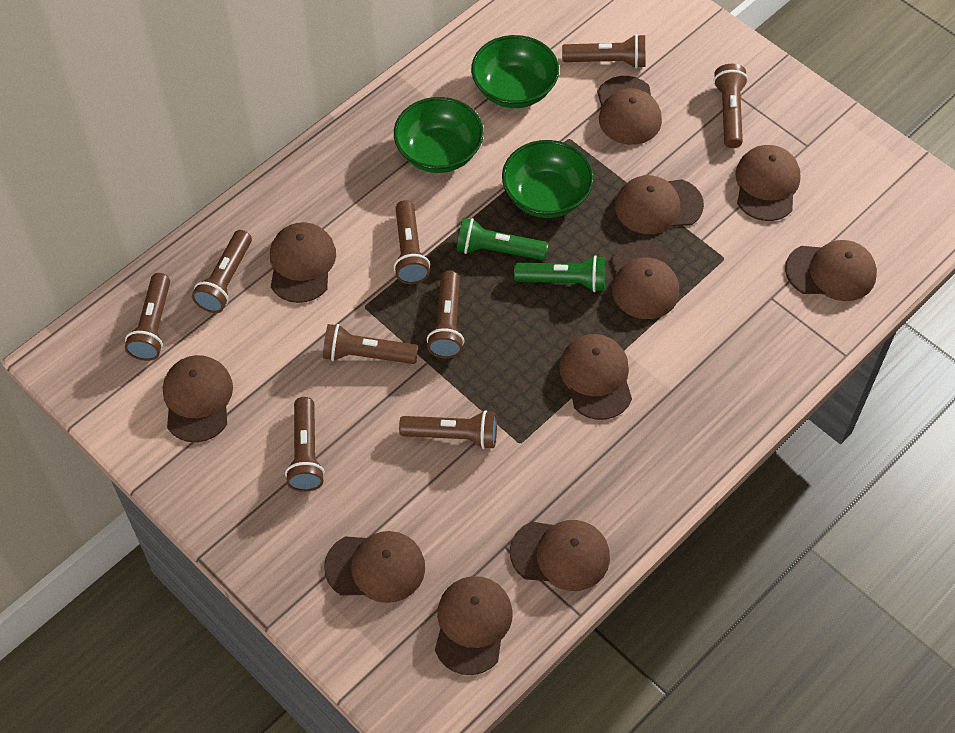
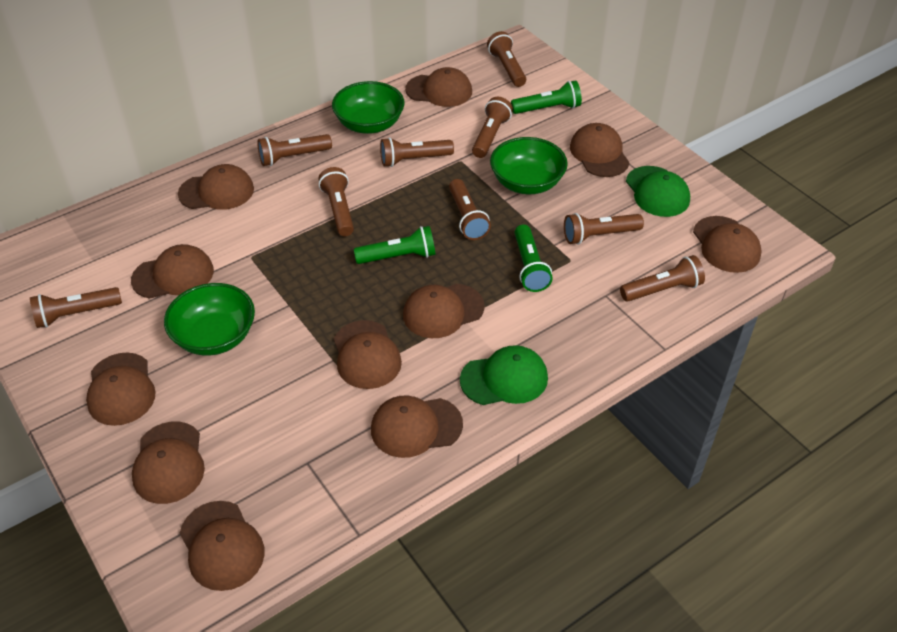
green cap: none = 0 -> [460,345,548,405] [626,166,690,217] = 2
green flashlight: [456,218,549,260] [514,255,606,292] = 2 -> [354,226,435,264] [511,80,582,114] [515,225,553,292] = 3

